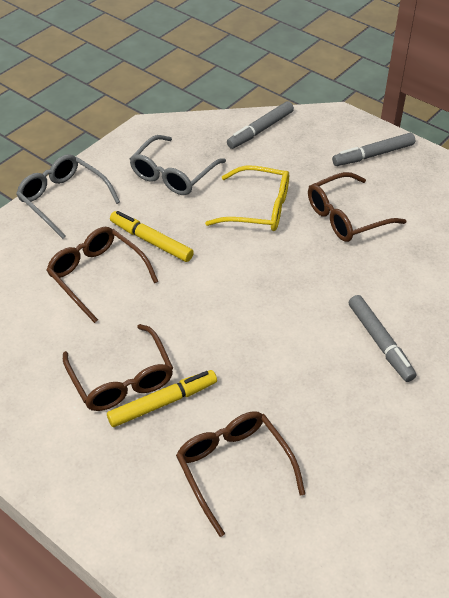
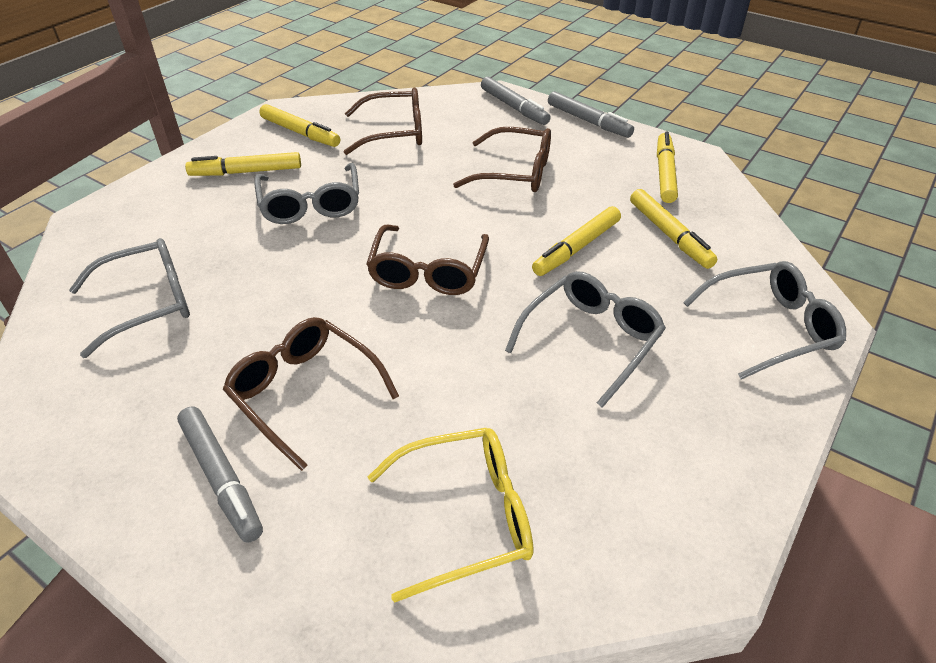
grey glasses: [16,154,120,239] [130,135,226,195] = 2 -> [69,238,190,358] [254,163,359,224] [505,271,666,408] [683,261,846,380] = 4
yellow marker: [107,370,217,427] [110,211,194,262] = 2 -> [185,152,301,176] [259,104,340,147] [532,206,621,276] [630,189,717,269] [657,132,678,203] = 5

